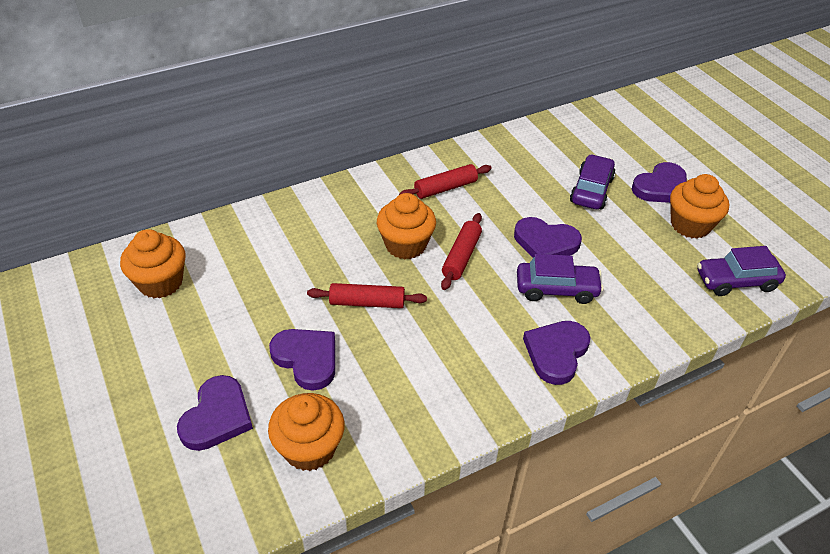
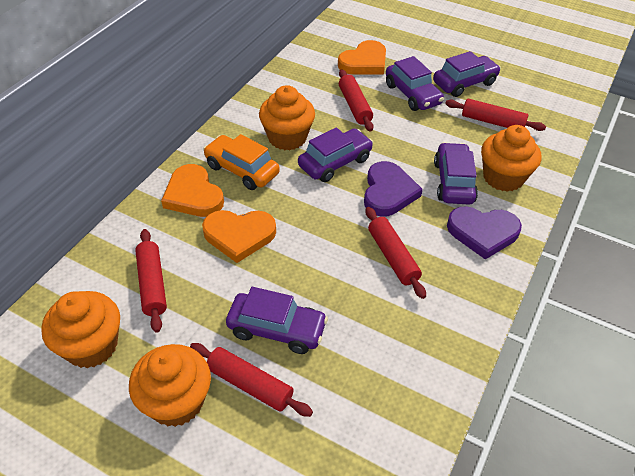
orange car: none = 0 -> [203,134,280,190] = 1
orange heart: none = 0 -> [161,164,224,217] [202,210,276,263] [338,40,386,74] = 3
purple car: [517,254,604,304] [570,154,616,209] [697,246,786,296] = 3 -> [226,287,328,354] [298,127,373,182] [386,56,444,111] [433,51,501,97] [434,142,478,204] = 5
purple heart: [177,375,253,451] [269,329,335,391] [514,217,582,258] [523,321,591,385] [632,162,687,203] = 5 -> [364,161,423,217] [447,206,522,260] = 2
red rolling pin: [307,283,427,308] [399,164,492,199] [441,213,482,290] = 3 -> [135,229,167,333] [190,343,313,417] [339,69,374,132] [366,207,426,299] [445,98,546,131] = 5

